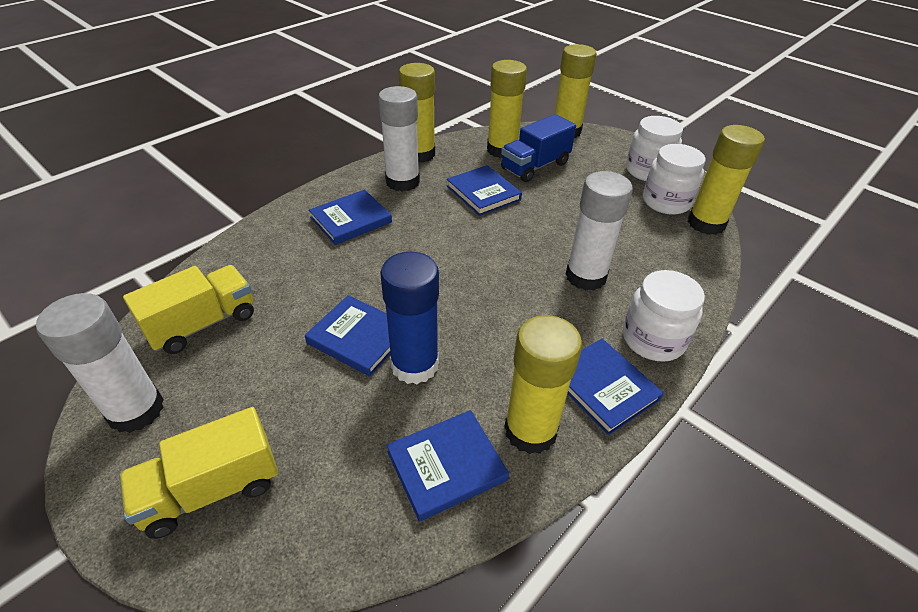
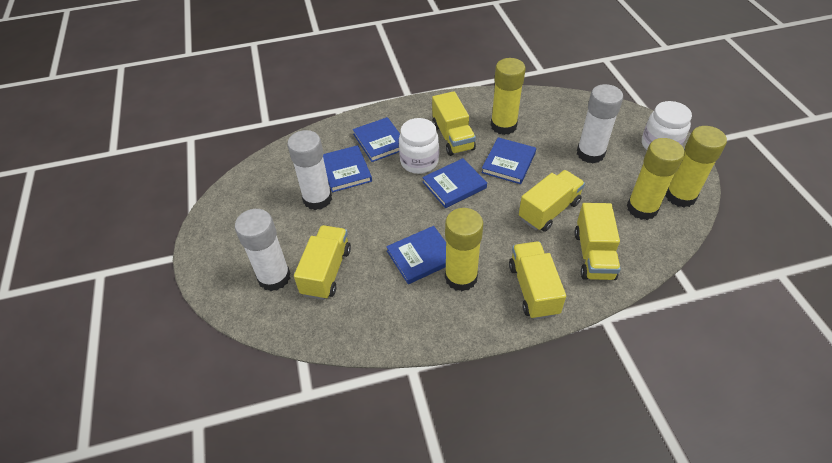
blue glue stick: [380,252,439,384] = 1 -> none = 0
blue truck: [501,114,576,182] = 1 -> none = 0
white jar: [623,270,705,362] [626,116,683,181] [643,144,706,215] = 3 -> [399,118,439,174] [642,101,692,150] = 2
yellow glue stick: [399,63,435,163] [487,60,527,158] [504,315,582,454] [555,44,597,138] [688,125,765,235] = 5 -> [445,208,483,291] [491,58,526,135] [627,138,685,220] [665,126,727,207] = 4
yellow truck: [119,407,278,539] [123,265,254,354] = 2 -> [294,225,351,300] [432,91,476,156] [509,241,566,320] [519,170,585,232] [574,203,621,280] = 5

